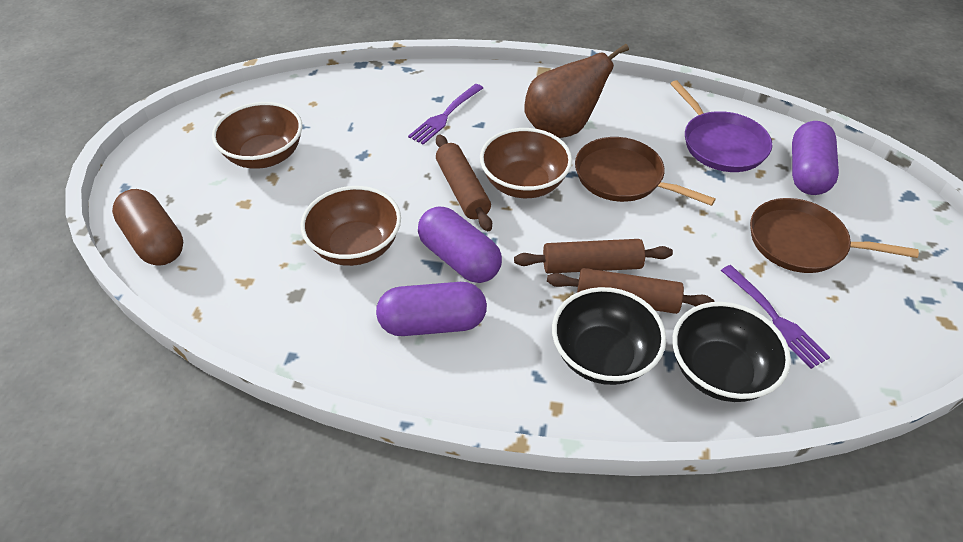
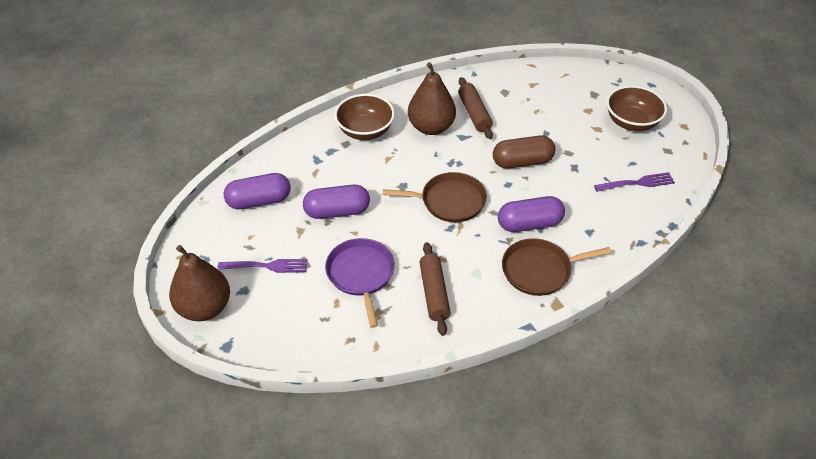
black bowl: [552,287,666,385] [672,302,791,402] = 2 -> none = 0
brown bowl: [212,102,302,169] [301,186,401,266] [480,128,572,198] = 3 -> [334,94,395,140] [606,85,667,131] = 2
brown pear: [524,44,629,138] = 1 -> [169,245,230,321] [408,62,456,135] = 2
brown rolling pin: [436,134,492,231] [514,239,673,274] [547,268,714,314] = 3 -> [419,242,451,336] [458,77,493,139] = 2

